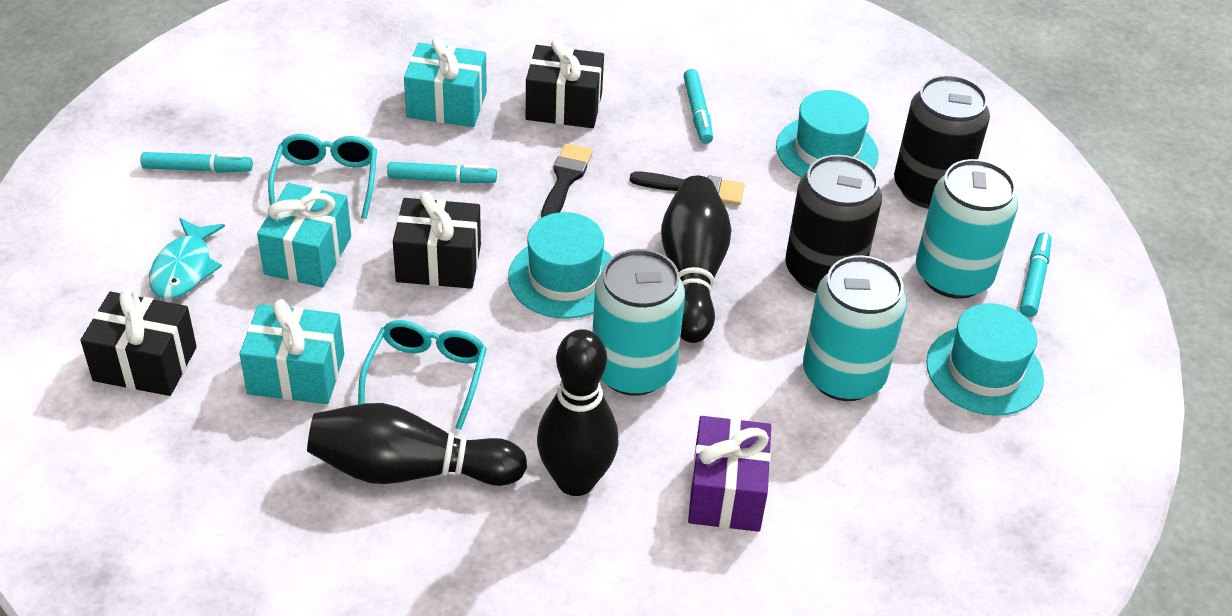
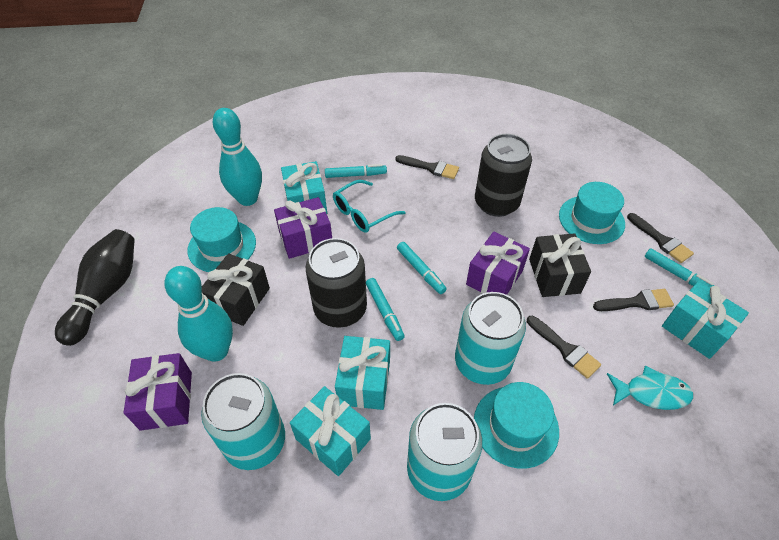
black bowling pin: [307,403,527,486] [537,329,619,496] [661,175,731,343] = 3 -> [55,229,135,346] = 1
black brush: [541,143,593,218] [630,172,745,206] = 2 -> [395,155,459,179] [527,316,601,379] [593,289,674,311] [627,213,694,263] = 4
black gift: [80,288,197,396] [393,192,481,289] [526,39,604,128] = 3 -> [202,253,270,326] [529,233,591,297] = 2
purple gift: [688,416,771,532] = 1 -> [124,353,192,431] [274,197,332,259] [466,231,530,295] = 3
turquoise bowling pin: none = 0 -> [165,266,233,362] [213,108,262,206] = 2
turquoise gift: [239,299,344,404] [257,183,351,288] [404,37,487,127] = 3 -> [281,161,327,214] [290,386,371,476] [335,336,390,410] [662,281,749,359] = 4
turquoise glasses: [268,134,377,219] [358,320,487,430] = 2 -> [333,180,405,233] = 1

